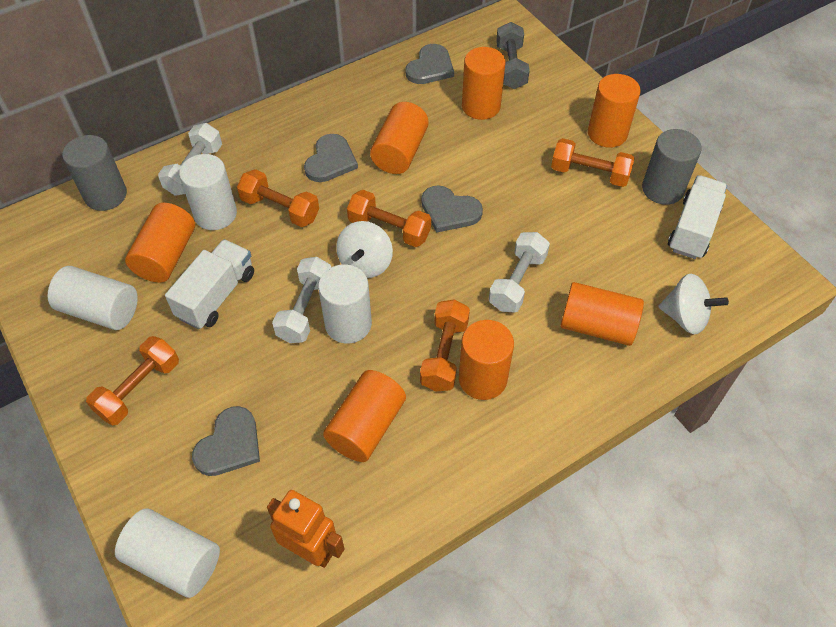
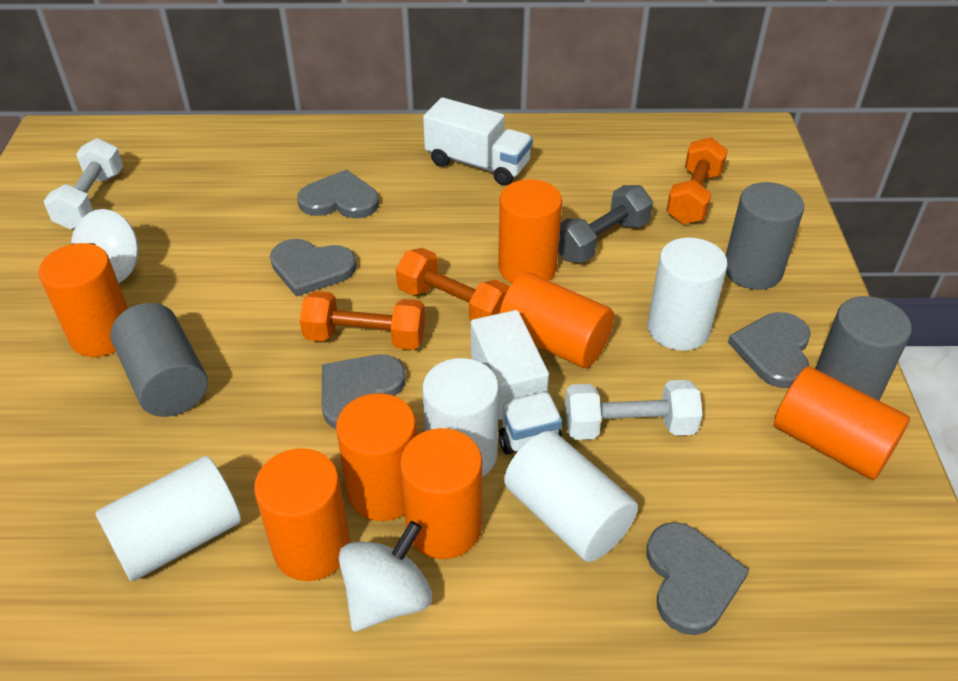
grey cylinder: [62,135,127,211] [642,129,702,205] = 2 -> [110,303,208,417] [726,182,804,290] [815,296,912,401] = 3
grey heart: [192,406,260,476] [304,134,358,182] [405,44,454,84] [421,185,483,233] = 4 -> [270,239,357,297] [297,170,379,218] [322,355,406,429] [646,522,749,635] [728,312,811,388] = 5
orange dumbbell: [86,336,179,425] [237,169,319,227] [347,190,431,247] [420,299,470,391] [551,138,635,187] = 5 -> [300,291,425,350] [396,248,510,321] [666,137,728,224] = 3
orange robot: [267,490,345,568] = 1 -> none = 0
white dumbbell: [158,123,222,196] [272,257,331,343] [489,232,550,312] = 3 -> [44,138,123,229] [565,380,703,440] = 2

